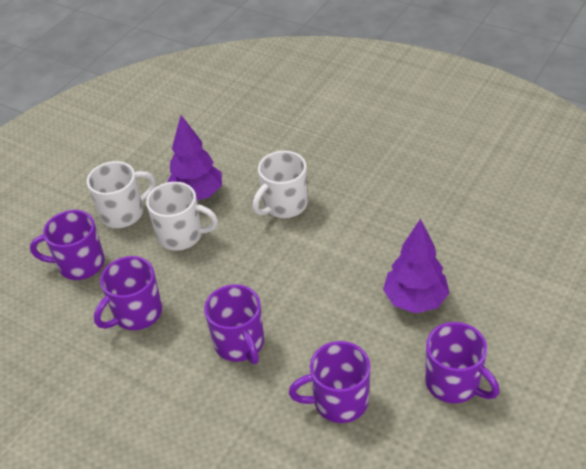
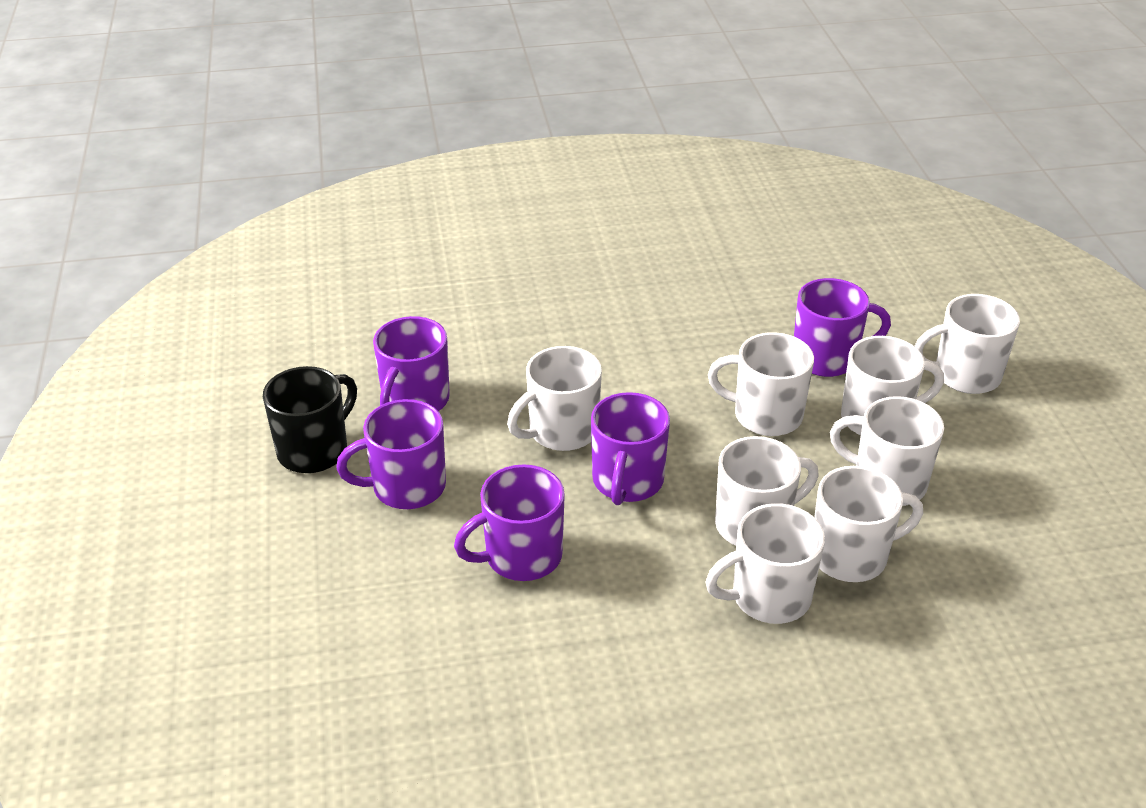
black mug: none = 0 -> [263,366,357,473] = 1
purple tree: [167,115,222,200] [383,219,449,313] = 2 -> none = 0
white mug: [87,161,156,228] [146,182,218,251] [253,151,308,218] = 3 -> [507,346,602,451] [706,503,825,624] [708,332,814,436] [715,436,819,546] [814,466,923,582] [830,396,944,506] [841,336,944,435] [915,294,1020,394] = 8

